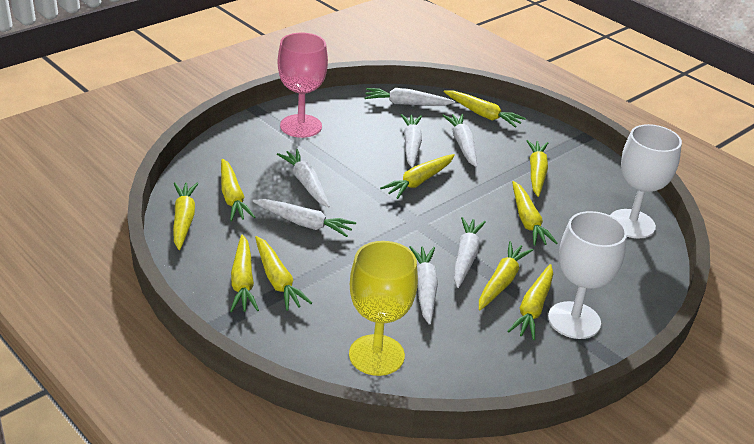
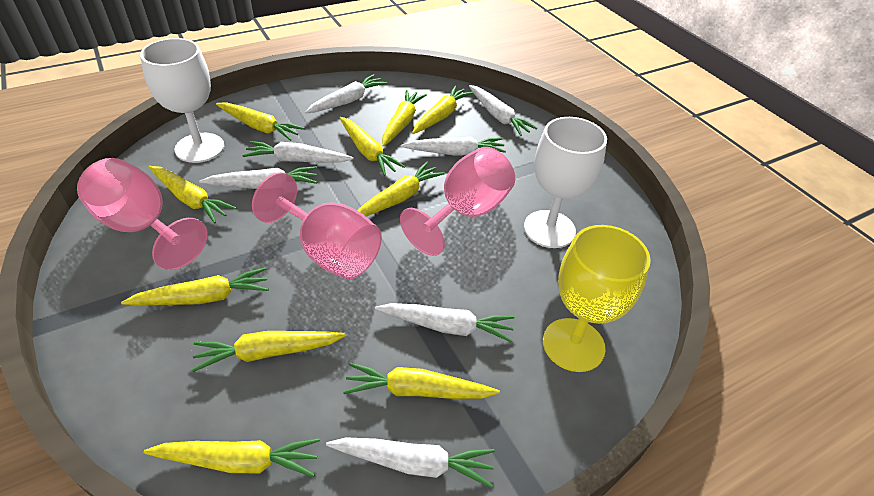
pink goblet: [278,33,328,138] = 1 -> [77,158,208,270] [252,172,382,280] [400,147,515,256] = 3

